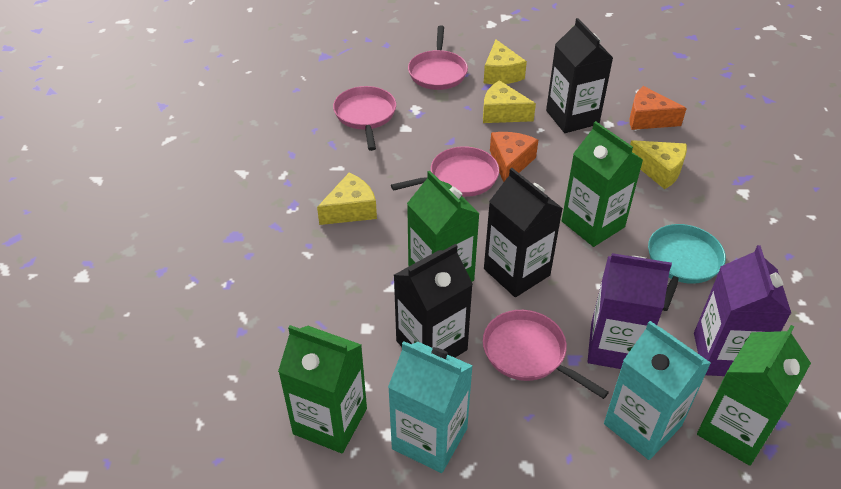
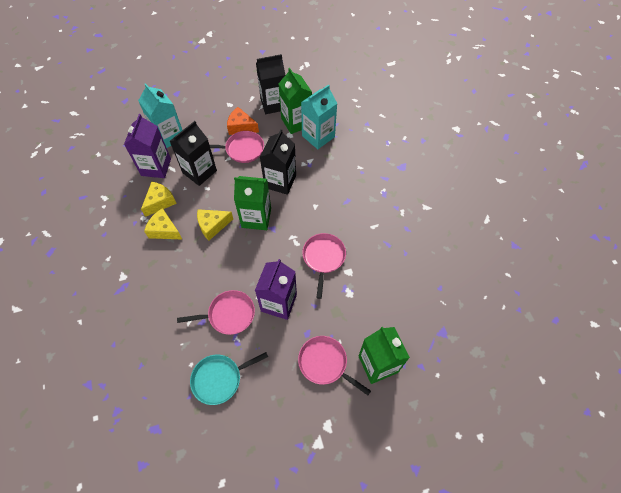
green carton: [278,325,367,453] [407,171,480,282] [562,121,643,247] [697,325,811,466] = 4 -> [234,176,271,230] [278,68,312,134] [358,327,410,384] = 3
orange cheese: [490,132,538,182] [630,86,687,130] = 2 -> [227,107,259,135] = 1
yellow cheese: [317,173,377,225] [483,80,536,123] [484,40,527,84] [630,140,687,189] = 4 -> [141,182,177,217] [144,208,183,240] [197,209,233,241] = 3

